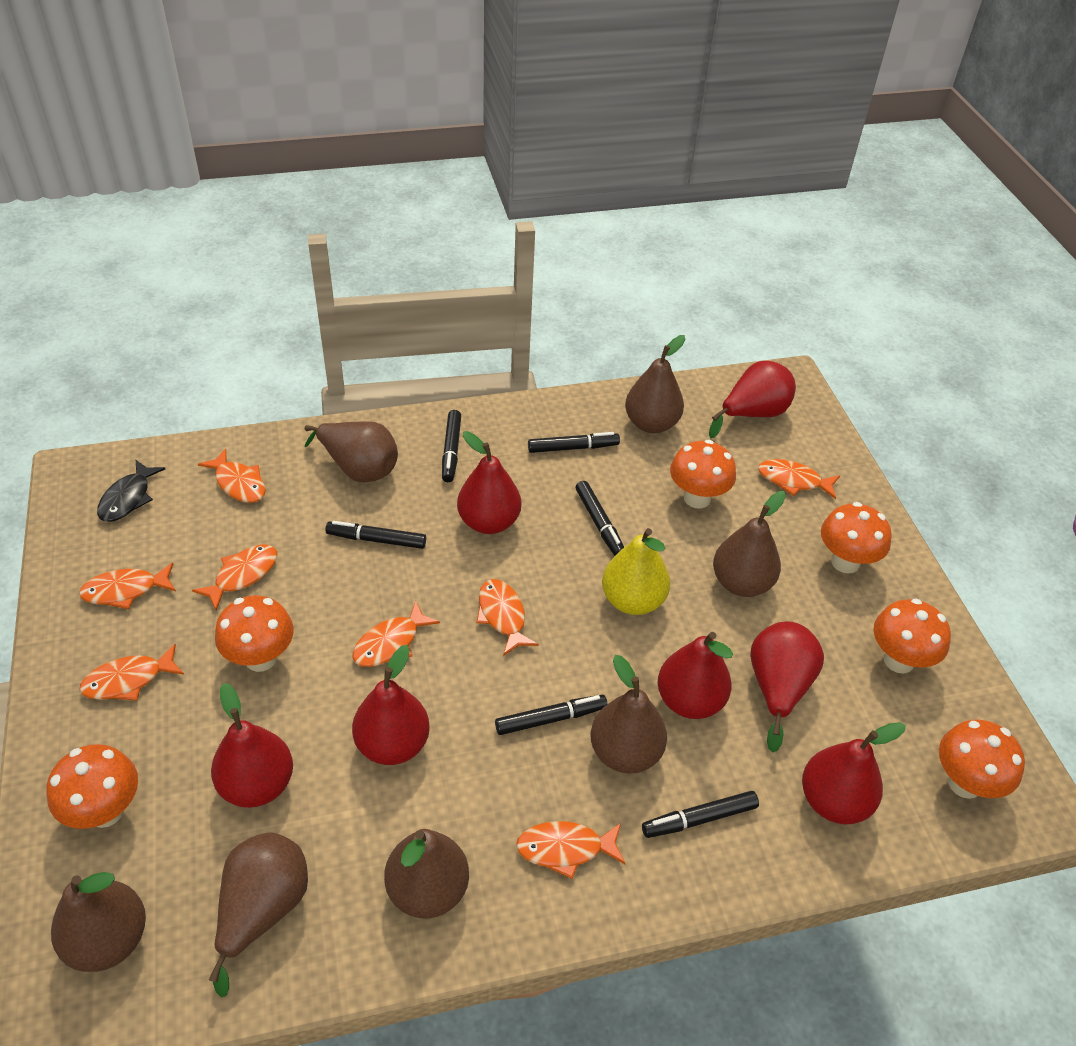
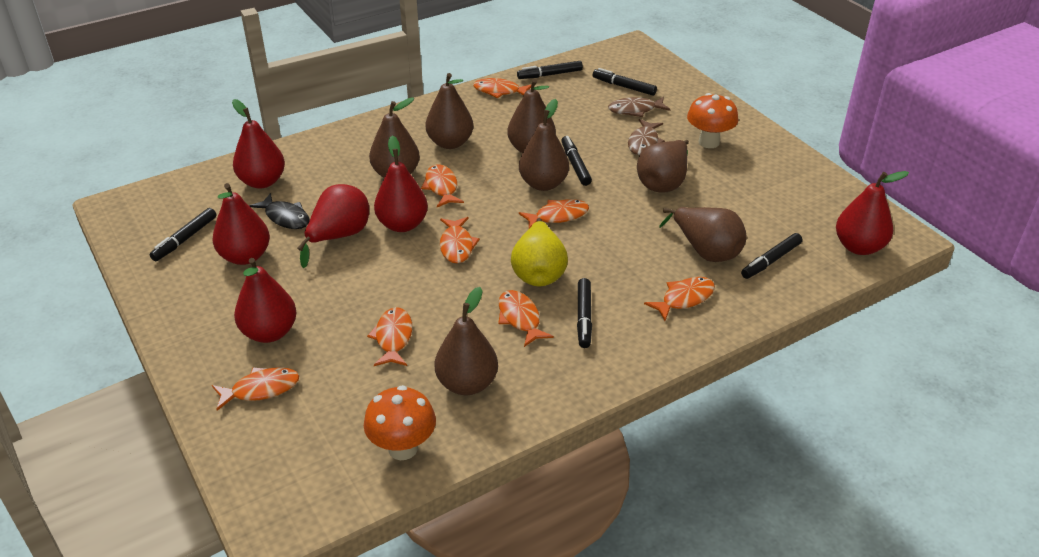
brown fish: none = 0 -> [608,97,671,117] [628,119,665,155] = 2
orange mushroom: [46,744,138,829] [215,595,294,672] [670,440,736,509] [821,502,892,574] [874,599,951,673] [939,720,1025,799] = 6 -> [364,385,436,460] [687,93,738,148] = 2
red pear: [211,683,293,808] [352,645,430,765] [457,431,521,534] [658,632,733,719] [709,361,796,438] [750,621,824,752] [802,722,906,824] = 7 -> [212,183,270,265] [232,99,285,189] [234,258,297,343] [297,184,369,268] [374,136,428,232] [836,171,909,255] = 6

